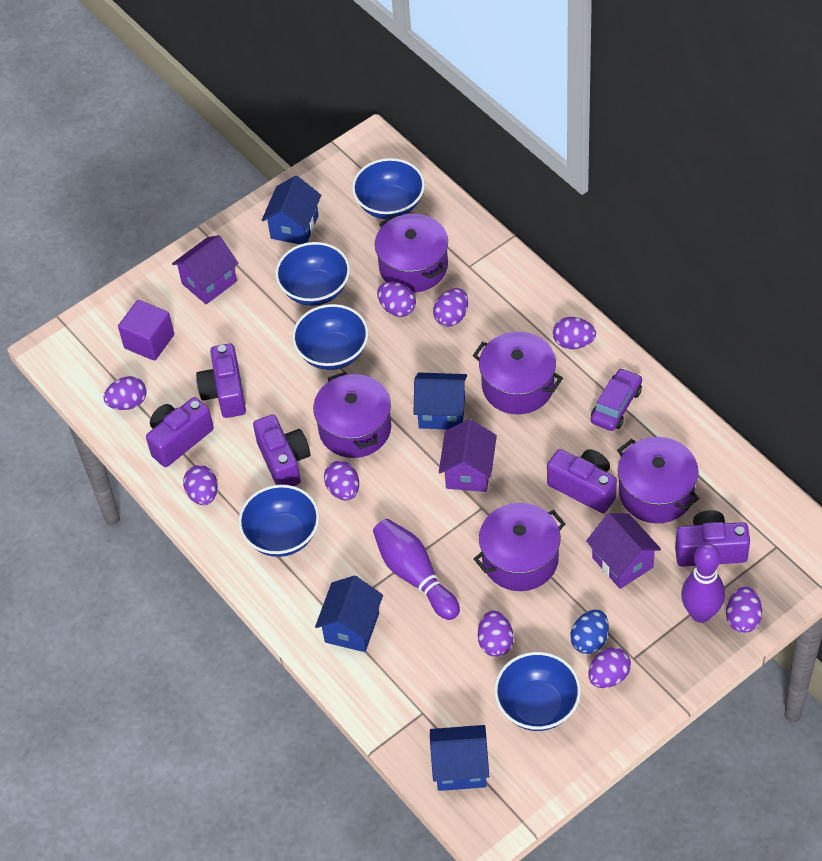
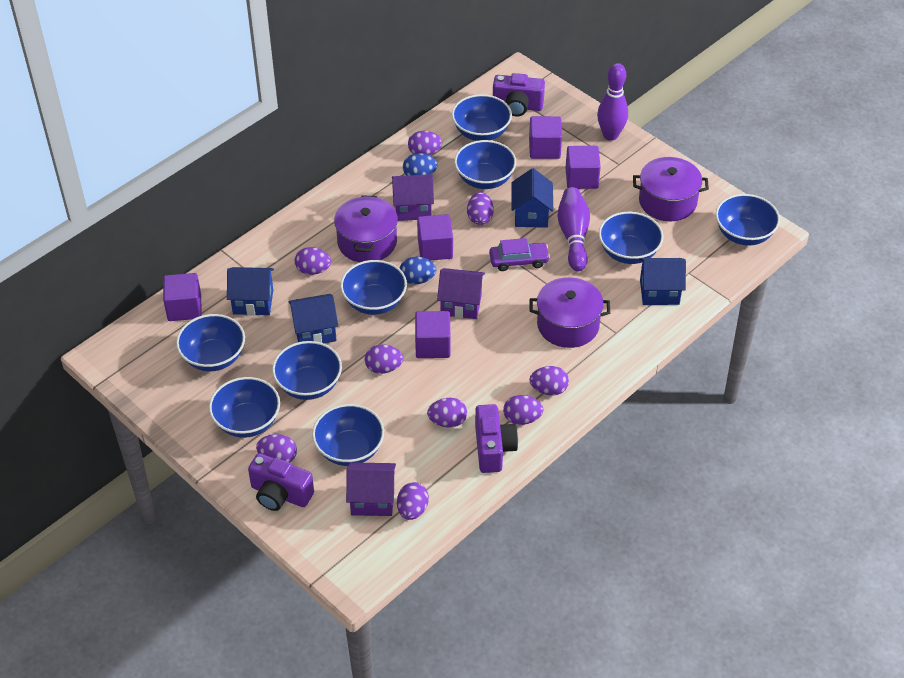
blue bowl: [238,485,319,557] [275,242,350,306] [292,304,368,370] [352,158,425,219] [494,652,581,731] = 5 -> [176,314,245,371] [209,377,280,438] [272,341,342,400] [312,404,384,466] [340,260,407,315] [452,94,512,141] [455,140,516,189] [599,212,664,264] [716,194,780,245] = 9
blue egg: [570,609,609,654] = 1 -> [400,257,437,284] [403,153,437,176] = 2
purple camera: [146,397,214,467] [196,343,246,418] [253,414,310,486] [547,449,617,513] [675,510,750,567] = 5 -> [248,453,314,511] [475,404,518,473] [493,73,545,116] = 3
purple cube: [118,300,174,361] = 1 -> [163,273,202,321] [415,311,450,358] [417,214,453,260] [529,116,562,159] [566,146,601,189] = 5
purple pot: [313,372,391,458] [375,214,448,293] [473,332,563,414] [474,503,565,591] [617,437,699,523] = 5 -> [334,196,398,262] [530,277,610,348] [633,157,709,221] = 3

